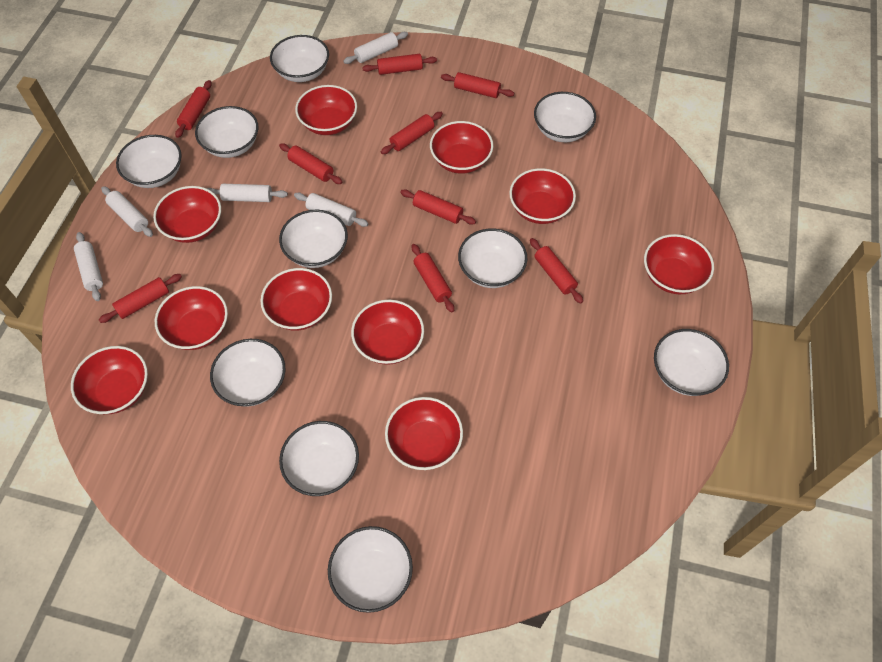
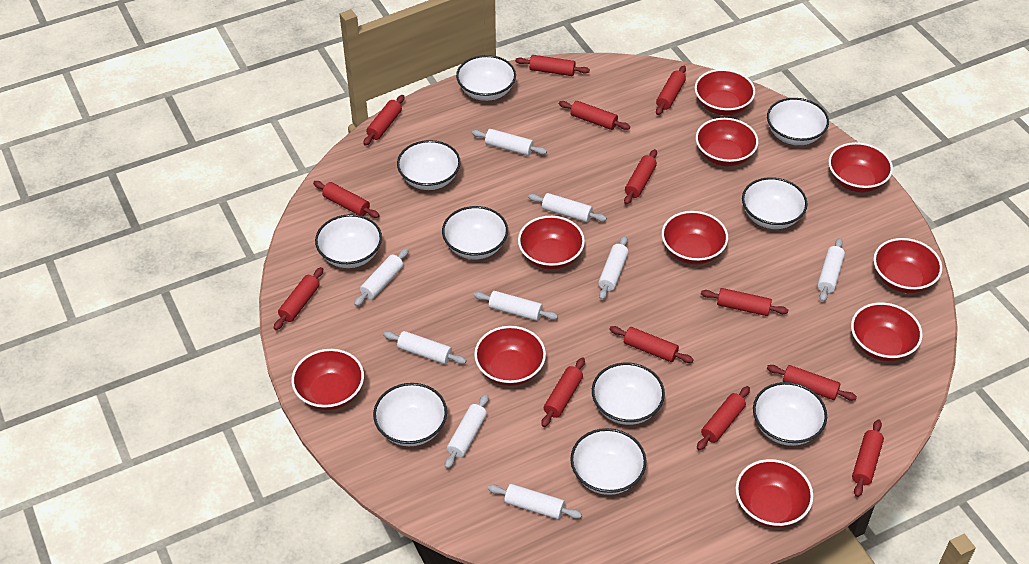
red rolling pin: [99,274,182,323] [175,80,212,138] [279,143,342,184] [362,54,437,75] [381,112,443,154] [400,189,476,225] [412,244,454,313] [441,72,514,98] [530,238,583,304] = 9 -> [274,267,323,330] [313,181,380,218] [363,95,405,146] [515,55,590,76] [541,357,585,427] [559,101,630,130] [609,326,694,363] [624,149,657,205] [656,66,686,115] [697,386,750,450] [701,288,788,316] [767,365,857,401] [852,420,884,497] = 13
white rolling pin: [74,232,103,301] [101,186,153,237] [207,184,288,202] [294,193,369,227] [343,32,408,64] = 5 -> [354,248,409,306] [383,331,467,364] [445,394,488,469] [472,129,547,156] [474,291,558,321] [488,484,582,519] [528,193,607,222] [598,236,629,300] [818,238,845,302] = 9

